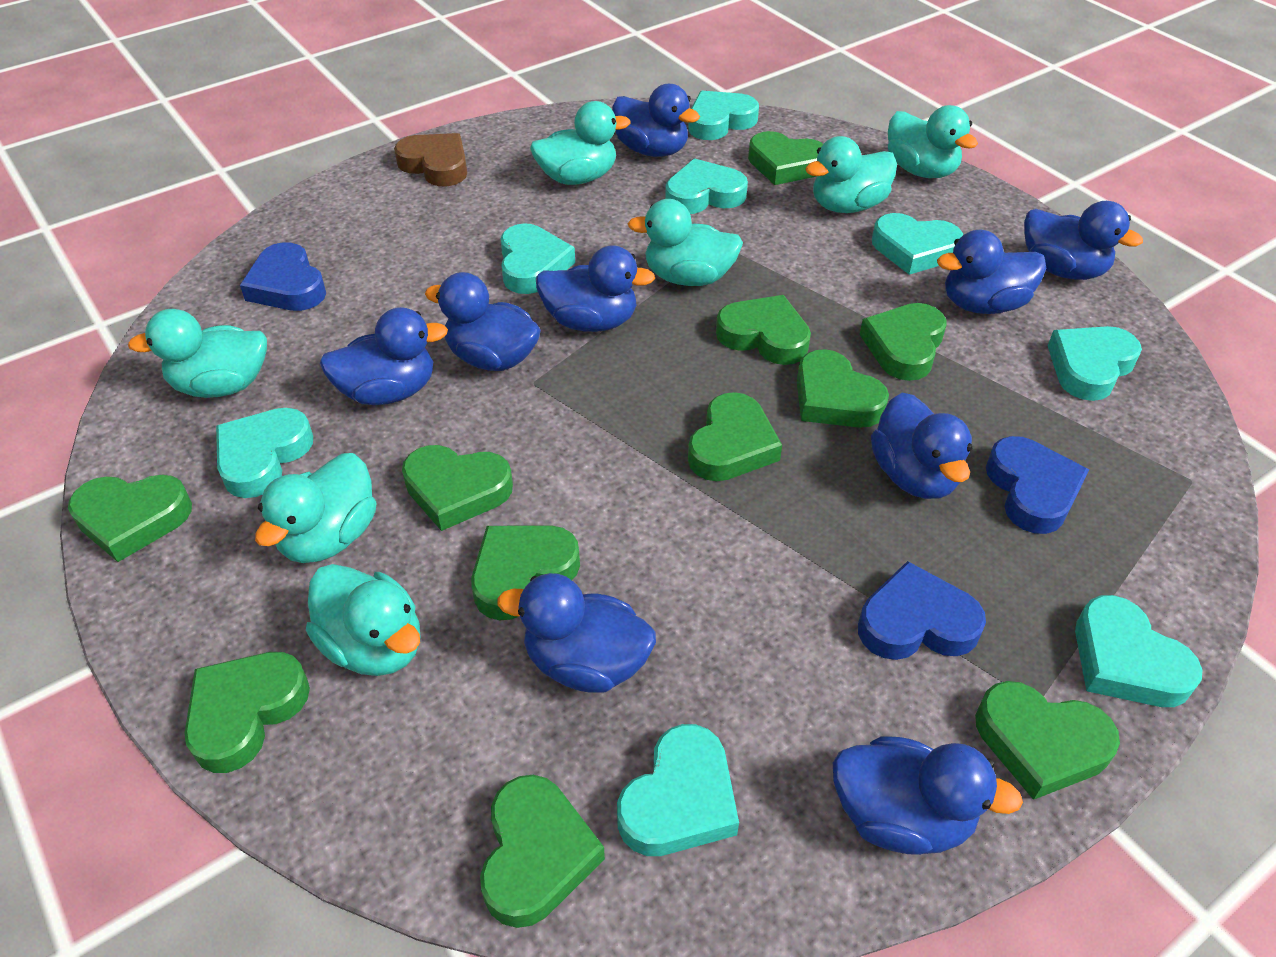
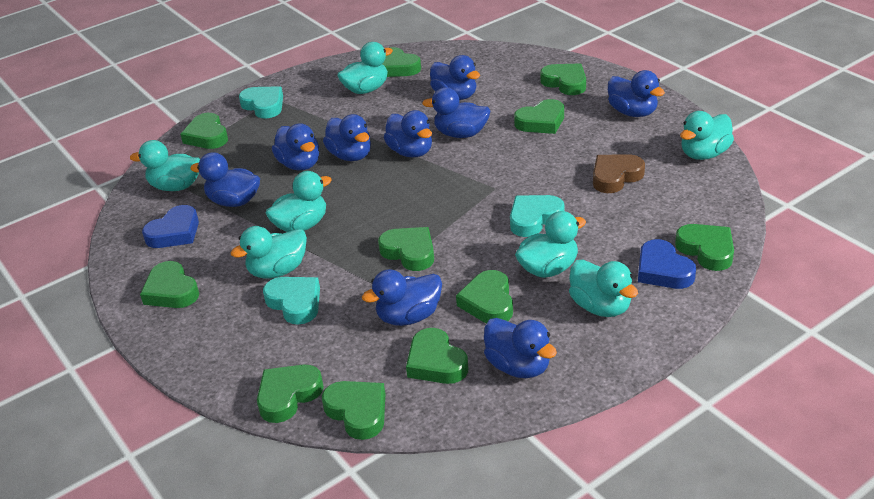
blue heart: [240,242,326,311] [858,561,986,660] [986,436,1089,534] = 3 -> [142,205,199,248] [638,239,696,289] = 2
turquoise heart: [216,408,313,498] [500,223,575,294] [617,724,739,856] [665,158,748,214] [688,91,759,140] [872,213,963,275] [1048,326,1142,401] [1075,595,1202,707] = 8 -> [239,86,283,119] [263,277,320,325] [510,195,565,237] = 3

